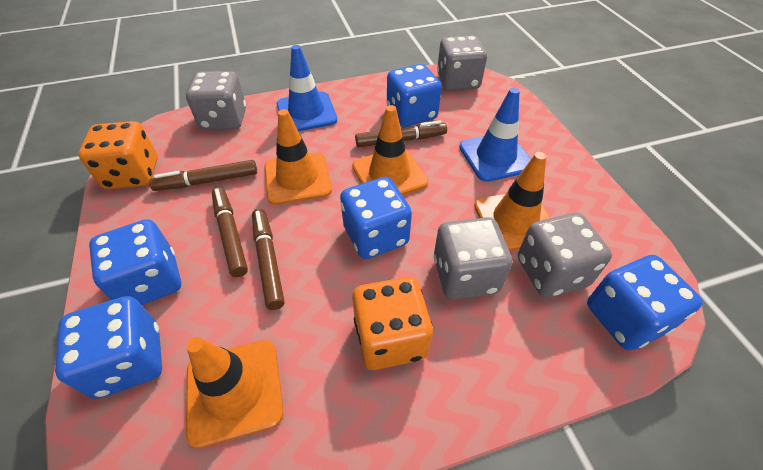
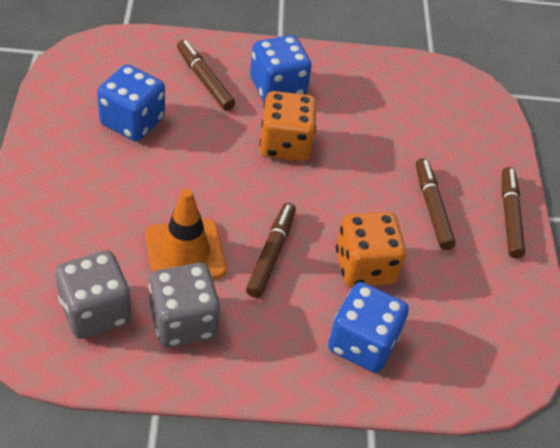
blue dice: [55,296,162,399] [89,219,181,305] [340,177,412,259] [387,64,442,127] [587,255,703,351] = 5 -> [97,64,165,141] [250,35,312,101] [328,282,409,373] = 3
blue traffic cone: [277,45,337,131] [459,88,531,182] = 2 -> none = 0
grey dice: [186,71,246,130] [434,217,512,300] [437,35,487,91] [518,213,612,298] = 4 -> [55,250,131,339] [149,263,220,347] = 2
orange traffic cone: [186,337,284,448] [264,109,332,205] [352,105,428,195] [474,152,550,251] = 4 -> [145,189,226,279] = 1

